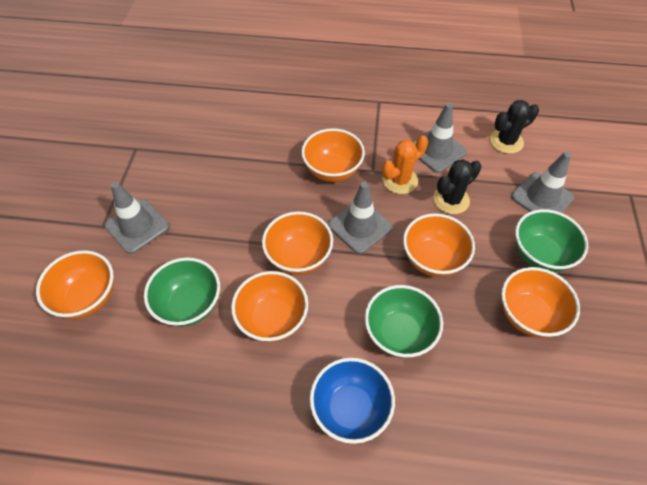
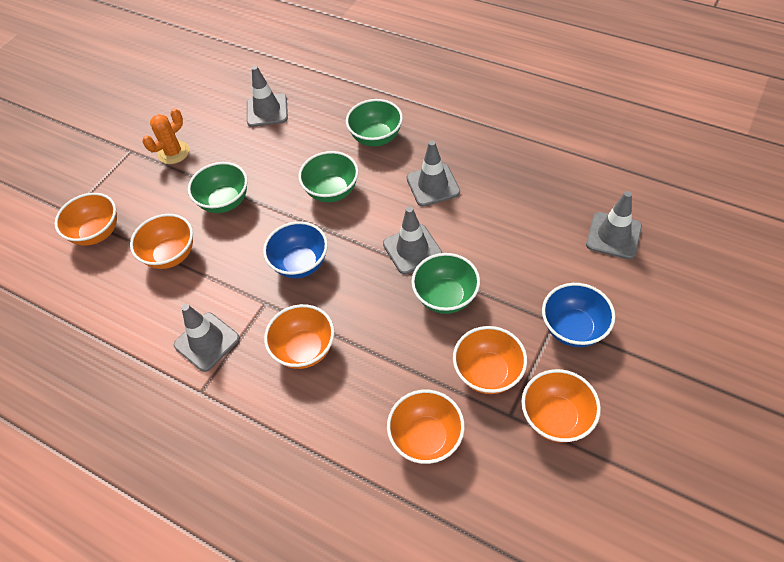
black cactus: [433,159,481,214] [490,100,539,154] = 2 -> none = 0
blue bowl: [310,358,395,444] = 1 -> [263,221,328,278] [542,283,615,347] = 2
green bowl: [144,257,220,327] [365,285,443,358] [515,209,588,272] = 3 -> [188,162,248,213] [298,151,359,202] [346,99,403,146] [411,253,480,314] = 4
grey traffic cone: [105,182,169,254] [328,182,393,254] [413,103,467,173] [511,152,574,213] = 4 -> [174,304,240,372] [247,66,288,127] [383,206,442,274] [407,140,460,207] [586,191,642,259] = 5

